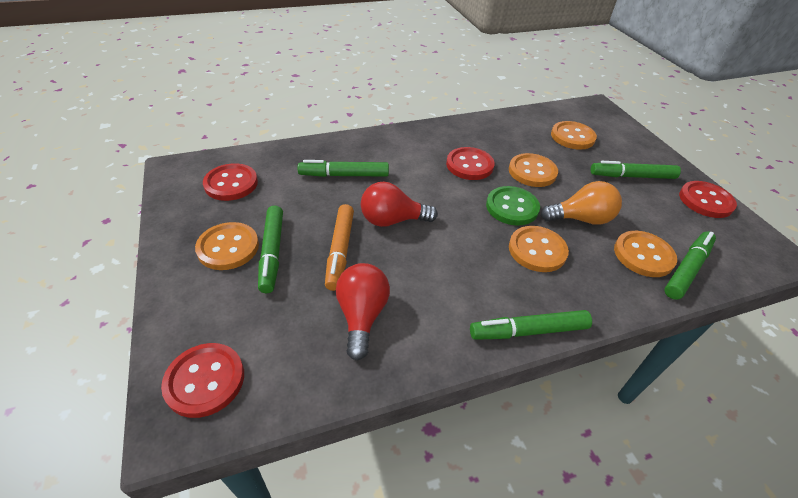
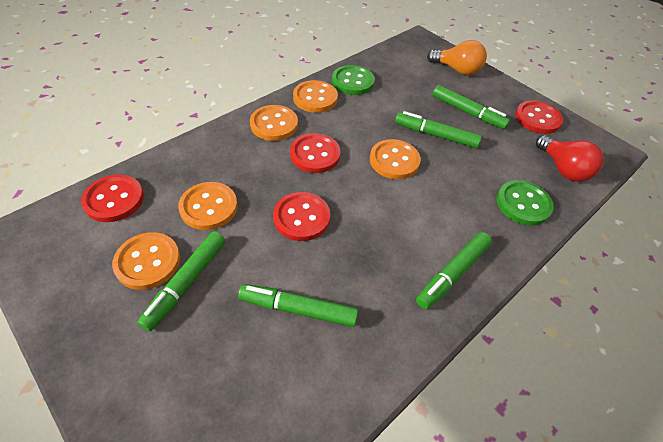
green button: [486,186,540,226] = 1 -> [332,65,375,95] [497,180,554,226] = 2
orange marker: [325,204,354,291] = 1 -> none = 0
red light bulb: [336,263,390,361] [361,181,438,227] = 2 -> [536,135,604,182] = 1

